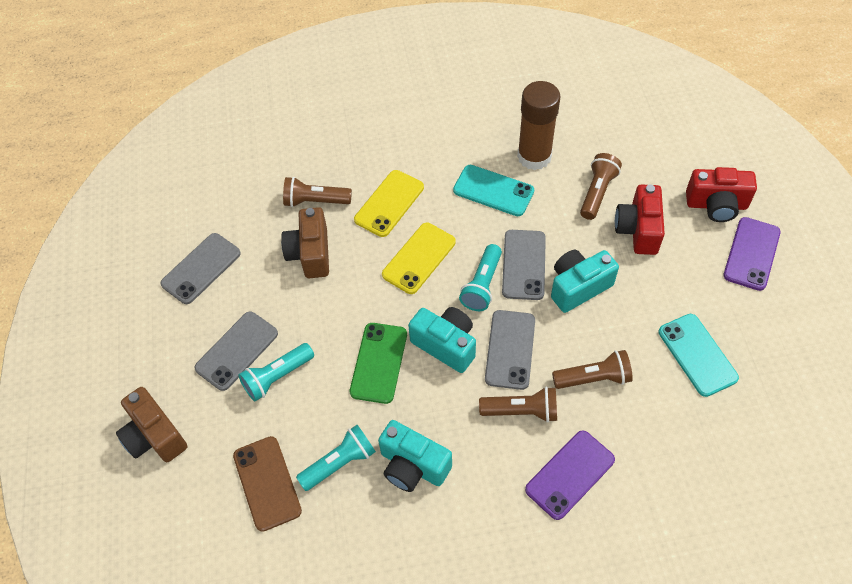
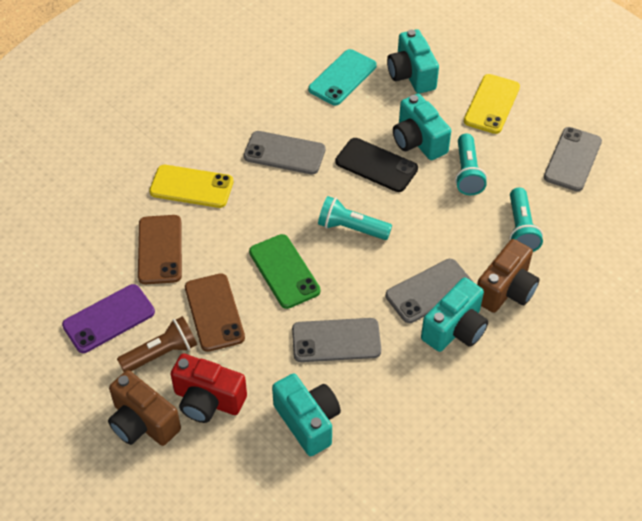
black phone: none = 0 -> [335,138,418,192] = 1
brown flashlight: [283,177,352,207] [479,387,557,422] [552,350,633,389] [580,153,622,220] = 4 -> [117,316,197,372] = 1
brown glue stick: [517,81,561,170] = 1 -> none = 0
brown phone: [233,436,302,532] = 1 -> [138,215,182,284] [185,273,245,352] = 2
purple phone: [525,430,615,520] [723,217,781,291] = 2 -> [62,284,155,353] = 1
red camera: [615,184,665,255] [686,167,757,222] = 2 -> [170,354,247,423] = 1
turquoise camera: [378,420,452,492] [408,307,476,373] [551,250,619,313] = 3 -> [272,373,341,456] [387,29,439,94] [393,94,451,160] [421,278,488,352] = 4
turquoise phone: [453,165,534,216] [659,314,739,397] = 2 -> [308,49,377,105] = 1

